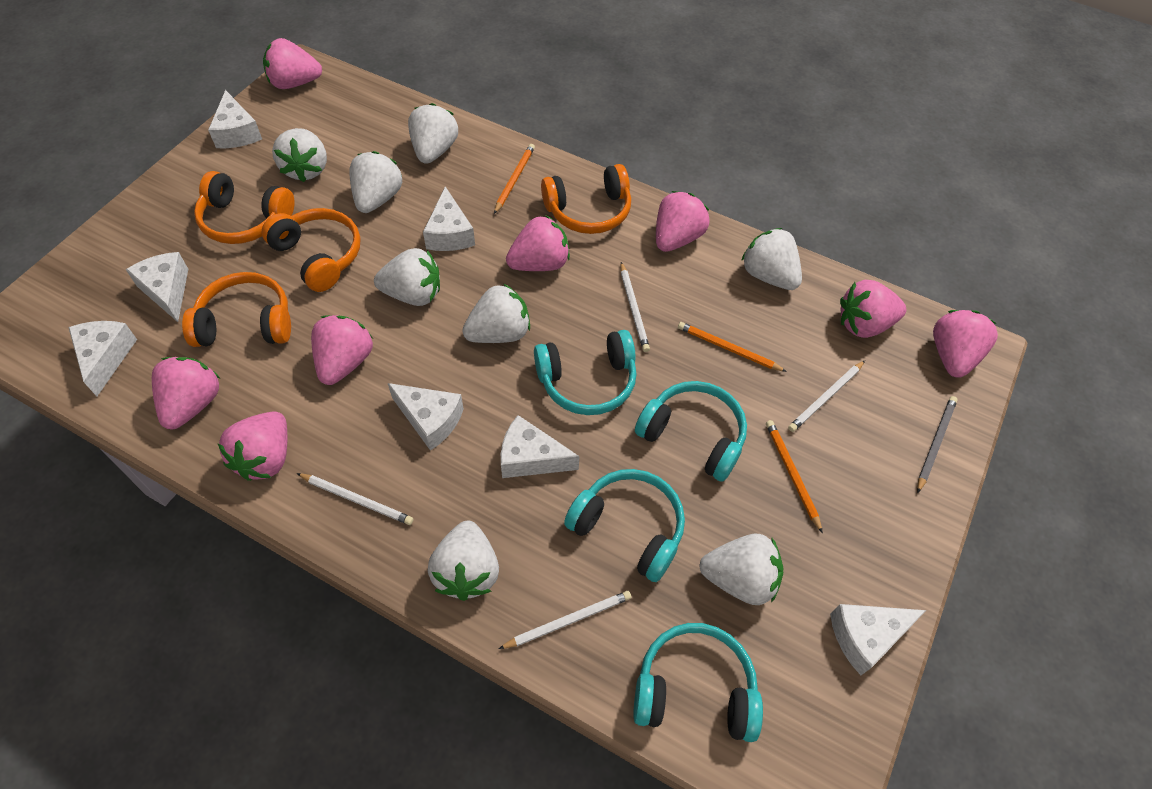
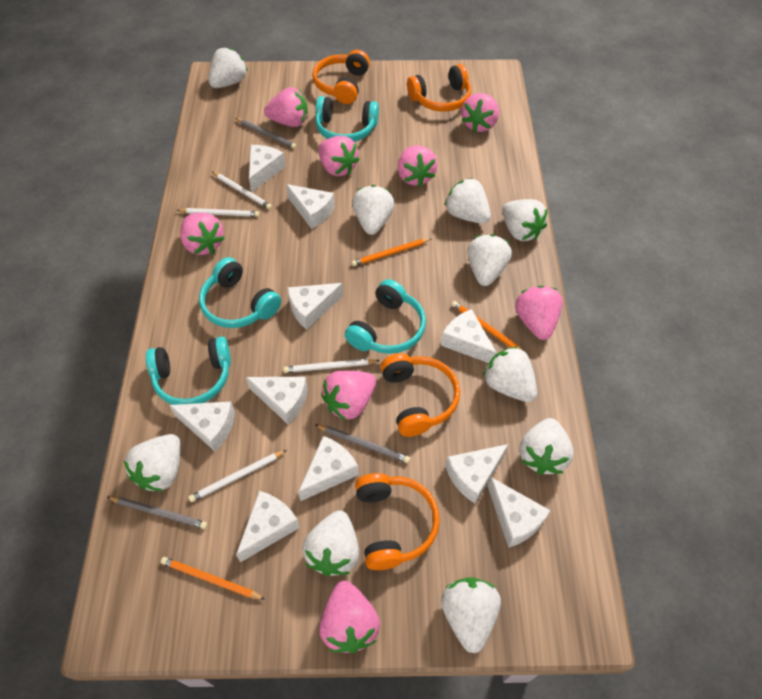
grey pencil: [917,396,958,493] = 1 -> [107,496,207,529] [235,118,296,149] [315,425,410,463] = 3
white cheese: [68,321,137,397] [126,252,188,322] [208,90,262,148] [388,383,464,451] [423,186,475,251] [501,415,579,478] [830,604,926,675] = 7 -> [169,402,235,451] [236,491,300,562] [246,377,308,425] [249,145,286,192] [286,184,335,229] [287,283,343,330] [298,436,359,501] [441,309,497,363] [445,444,509,503] [488,477,551,548] = 10
white strawberry: [272,128,327,182] [349,151,403,213] [374,248,440,306] [408,103,458,164] [428,521,499,601] [462,284,530,343] [699,534,783,605] [741,228,802,290] = 8 -> [124,434,181,491] [209,48,248,88] [302,510,359,576] [352,185,395,235] [441,577,501,653] [445,178,491,224] [467,234,512,286] [483,346,537,402] [502,199,548,241] [519,418,574,475] = 10

